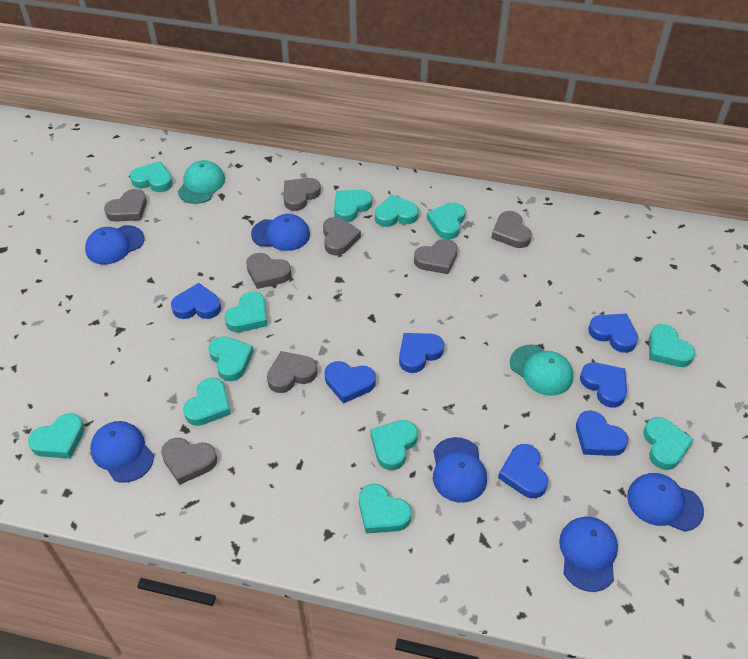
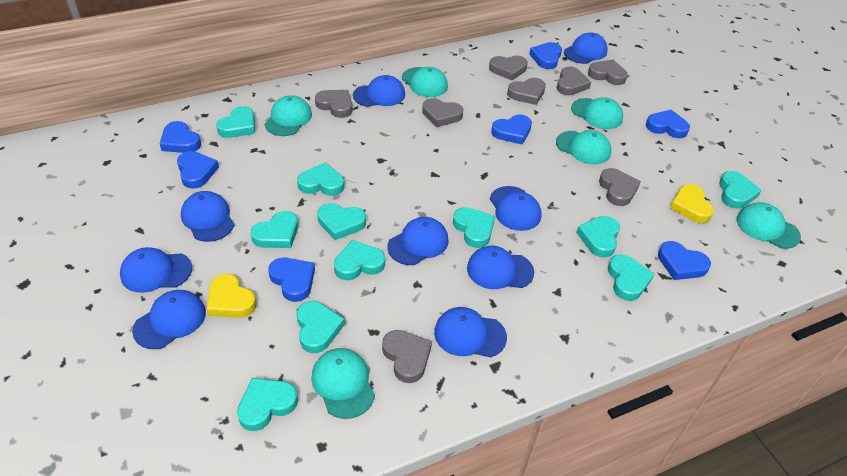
blue cap: [85,225,145,264] [90,421,154,483] [251,214,310,251] [433,437,487,503] [559,517,618,592] [627,473,704,532] = 6 -> [120,247,192,293] [132,290,206,349] [181,191,234,242] [353,75,405,107] [387,217,449,265] [434,307,507,357] [467,246,534,289] [490,186,542,231] [564,32,608,64] = 9
turquoise cap: [178,160,225,204] [510,345,573,396] = 2 -> [265,95,312,136] [311,348,375,419] [402,67,448,97] [556,130,611,164] [571,97,623,129] [737,202,801,249] = 6
turquoise heart: [28,413,85,459] [130,161,173,192] [183,378,231,426] [208,336,254,381] [225,292,267,332] [334,190,372,222] [359,484,411,534] [371,420,418,470] [375,195,419,227] [427,202,465,240] [643,417,694,470] [649,324,695,367] = 12 -> [216,106,255,138] [237,378,298,431] [251,211,298,248] [297,163,344,196] [297,301,345,353] [317,203,366,240] [334,240,385,280] [453,207,495,248] [577,216,620,258] [608,254,655,301] [719,171,762,208] = 11
yellow heart: none = 0 -> [207,274,256,318] [670,184,714,223] = 2

